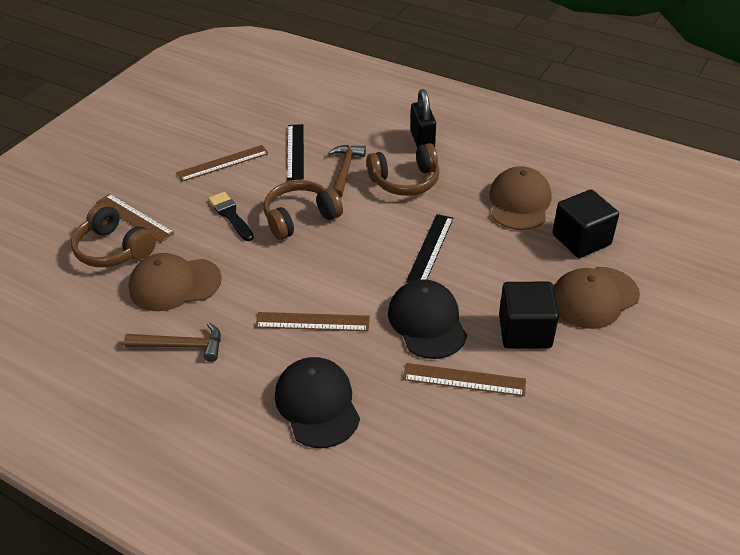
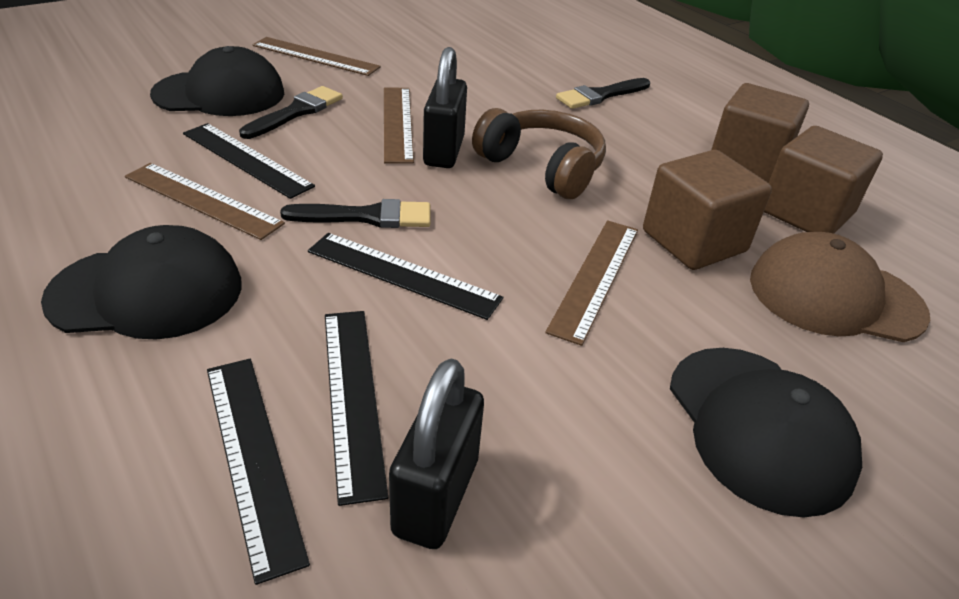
black brush: [208,192,254,241] = 1 -> [239,86,343,139] [280,199,431,228] [556,78,650,109] = 3
black cap: [275,357,360,448] [388,279,467,359] = 2 -> [41,225,242,340] [150,46,284,116] [670,348,862,518] = 3
black cube: [499,282,559,348] [552,189,619,258] = 2 -> none = 0
black padlock: [411,89,436,147] = 1 -> [389,358,484,549] [423,47,467,168] = 2
black ruler: [287,124,304,180] [406,214,453,283] = 2 -> [183,123,315,199] [207,359,310,585] [308,233,503,320] [325,311,388,506] = 4
brown cap: [129,253,222,311] [489,166,552,230] [553,267,640,329] = 3 -> [750,232,930,342] = 1
brown cube: none = 0 -> [643,150,772,270] [711,83,809,183] [764,126,883,234] = 3
brown hammer: [124,323,221,362] [329,145,366,198] = 2 -> none = 0
brown headphones: [71,203,156,267] [264,180,343,240] [367,143,439,196] = 3 -> [472,108,606,199] = 1

